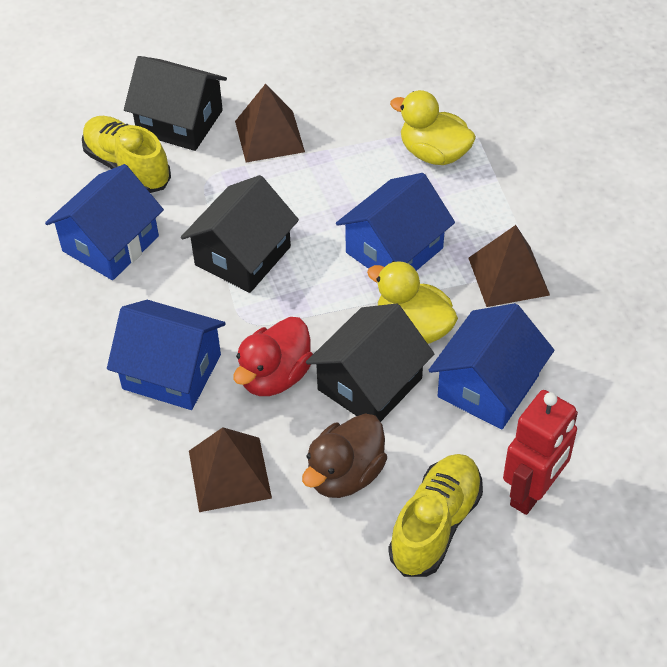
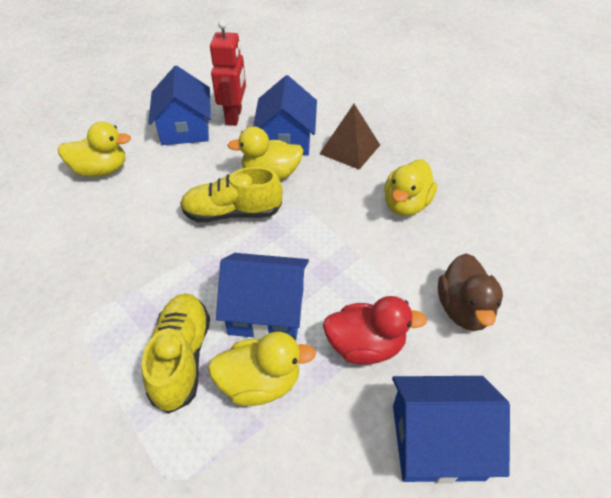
black house: [124,56,227,151] [181,175,299,293] [306,304,434,422] = 3 -> none = 0
brown pyramid: [189,427,272,512] [235,84,305,162] [468,225,550,307] = 3 -> [320,104,380,170] = 1
yellow duck: [367,261,458,344] [390,90,476,165] = 2 -> [58,122,131,177] [208,331,316,406] [227,126,304,180] [384,159,437,216] = 4

